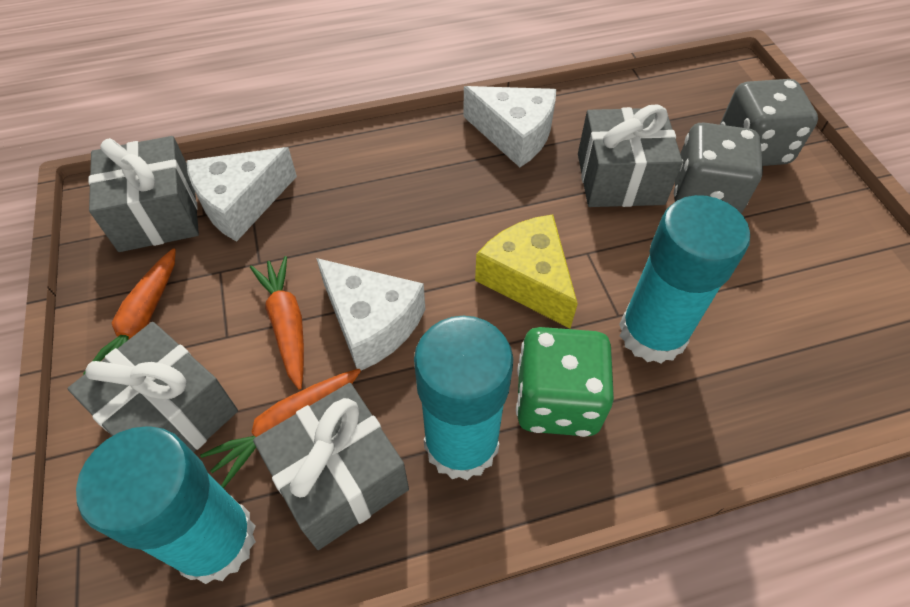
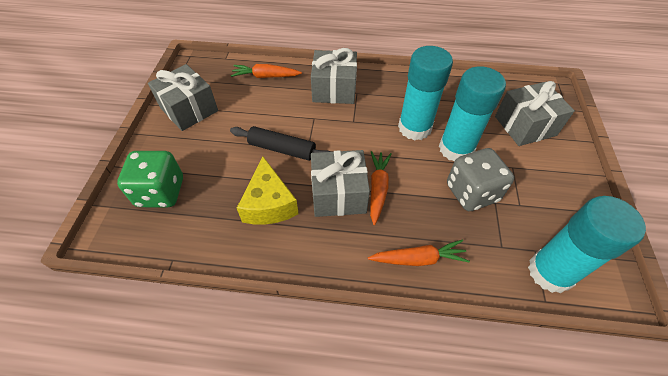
black rolling pin: none = 0 -> [230,126,330,161] = 1
grey dice: [674,122,763,213] [720,79,818,166] = 2 -> [447,148,514,211] = 1
white cheese: [187,147,297,242] [316,258,425,370] [463,86,556,167] = 3 -> none = 0

